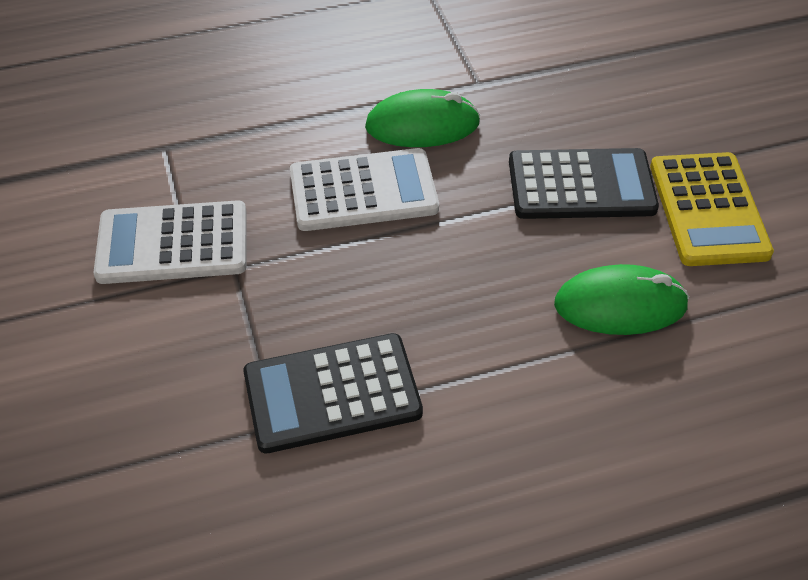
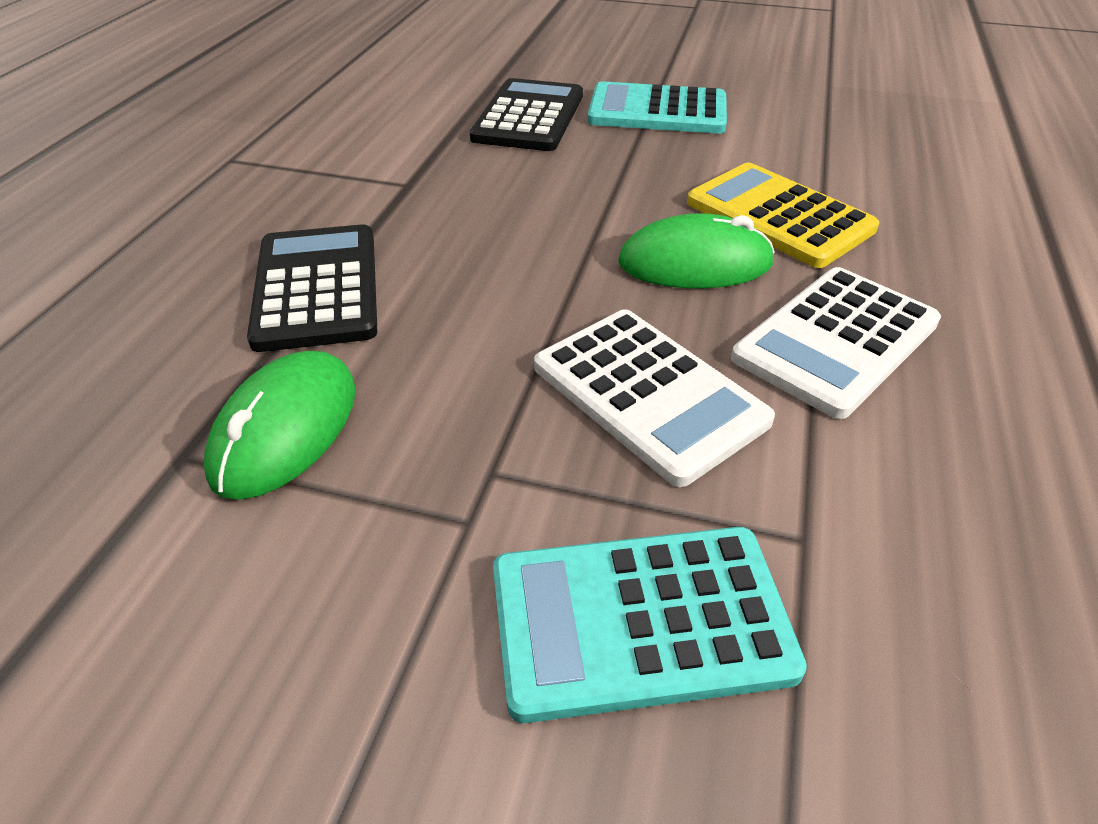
turquoise calculator: none = 0 -> [493,527,807,723] [587,81,727,134] = 2

